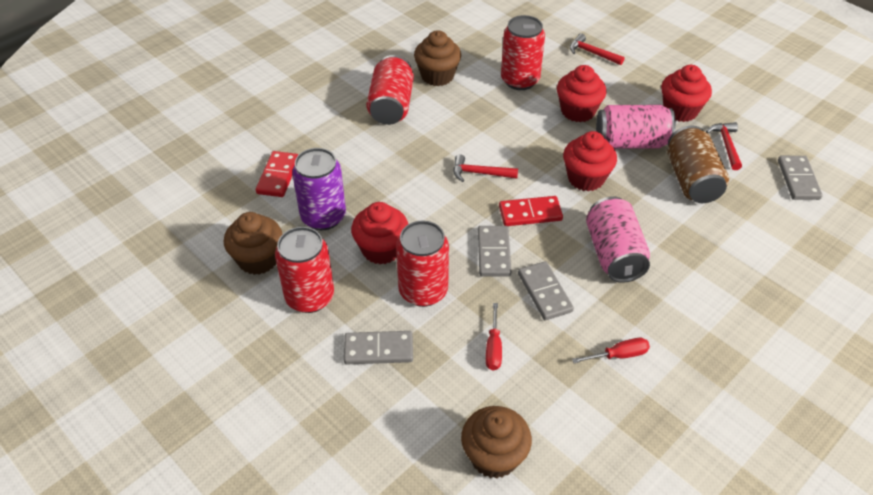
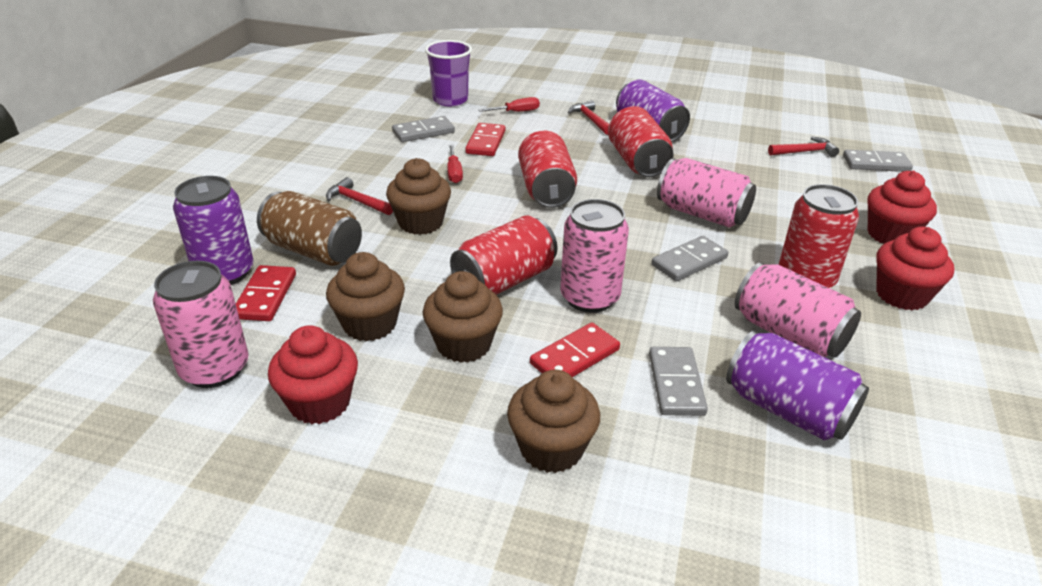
brown cupcake: [224,212,282,275] [414,30,461,86] [461,406,532,479] = 3 -> [326,252,405,341] [386,158,451,235] [423,271,503,363] [507,370,600,473] = 4
pink can: [586,196,650,283] [596,105,676,149] = 2 -> [153,261,248,388] [560,199,629,313] [657,158,756,227] [735,262,861,358] = 4
purple can: [292,148,346,230] = 1 -> [173,176,254,285] [616,80,690,142] [726,331,869,440] = 3
purple cup: none = 0 -> [425,40,472,106] = 1
red cupcake: [351,202,408,264] [557,65,607,122] [563,131,617,191] [661,65,712,122] = 4 -> [268,325,358,424] [867,171,937,243] [876,227,955,310] = 3
red domino: [256,151,298,197] [499,196,563,226] = 2 -> [236,265,296,321] [465,123,506,156] [530,322,620,377] = 3

